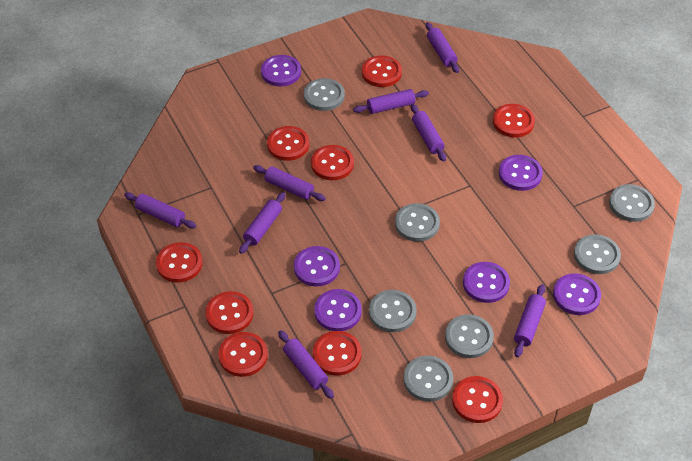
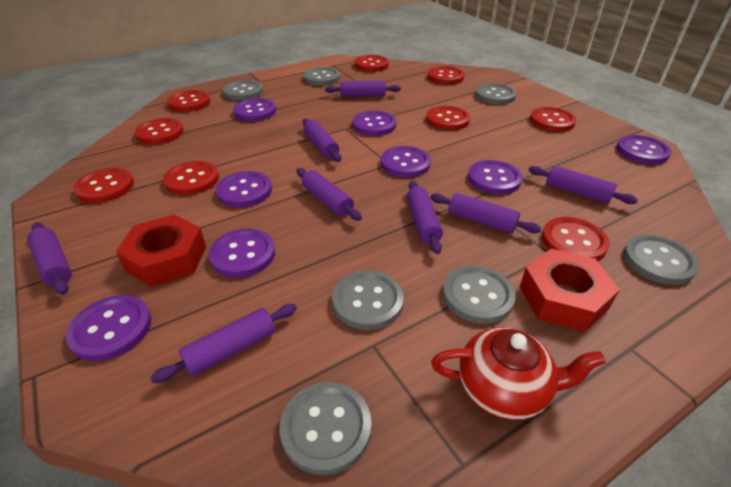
purple button: [261,55,301,86] [294,246,340,286] [314,289,362,331] [463,262,510,303] [499,155,543,191] [553,273,601,315] = 6 -> [66,295,151,361] [209,229,275,278] [216,171,272,208] [233,98,276,122] [352,110,396,136] [381,146,431,178] [468,160,522,194] [616,135,671,164] = 8
red nut: none = 0 -> [116,215,206,287] [520,249,620,332] = 2
red teapot: none = 0 -> [431,327,606,420] = 1

